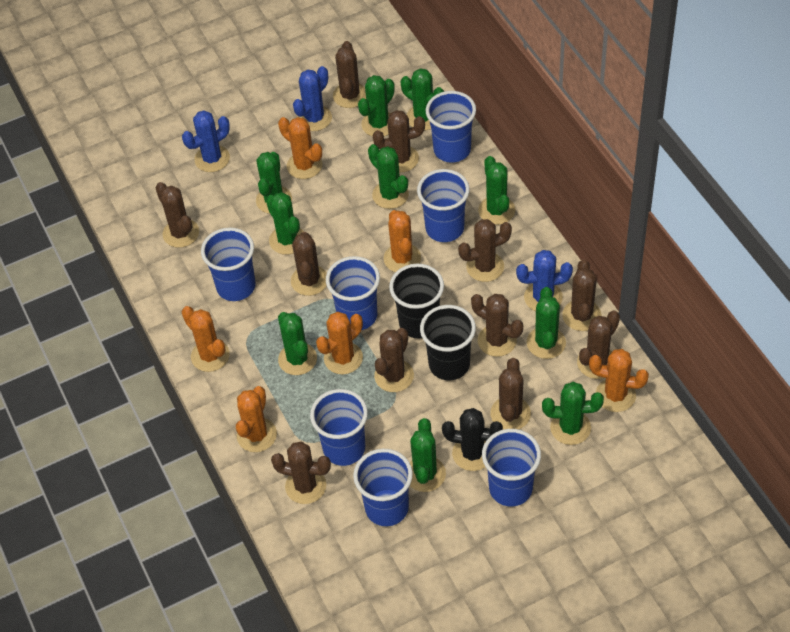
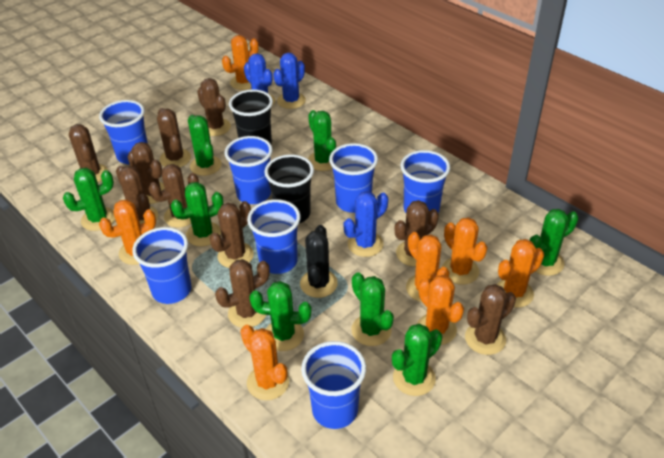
brown cactus: [155,182,199,248] [271,441,331,504] [291,232,327,296] [333,41,366,108] [373,110,425,172] [374,328,414,392] [458,219,512,282] [471,294,523,357] [490,358,531,430] [562,260,602,331] [577,310,620,379] = 11 -> [69,124,108,182] [116,166,158,224] [127,142,165,204] [149,164,199,227] [157,108,191,167] [197,78,231,136] [210,201,254,268] [215,259,270,328] [395,200,439,267] [465,284,516,355] = 10
green cactus: [256,152,292,214] [266,192,304,255] [278,312,317,375] [358,75,395,137] [368,144,409,209] [401,68,444,130] [410,418,446,492] [478,156,515,225] [527,287,566,359] [542,382,604,445] = 10 -> [63,168,115,231] [171,182,223,246] [188,115,222,176] [249,281,312,351] [308,110,336,171] [351,272,394,346] [392,324,442,396] [530,209,579,276] = 8
orange cactus: [182,306,230,372] [236,386,277,452] [278,117,322,179] [316,312,363,374] [384,210,421,272] [589,349,649,412] = 6 -> [99,199,156,265] [222,35,259,90] [240,325,289,400] [406,232,450,302] [417,275,464,345] [442,217,488,285] [497,239,544,308] = 7

